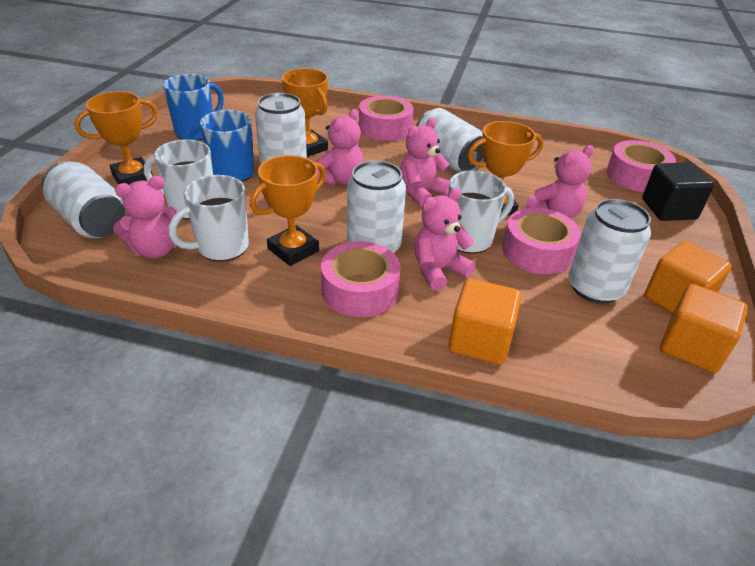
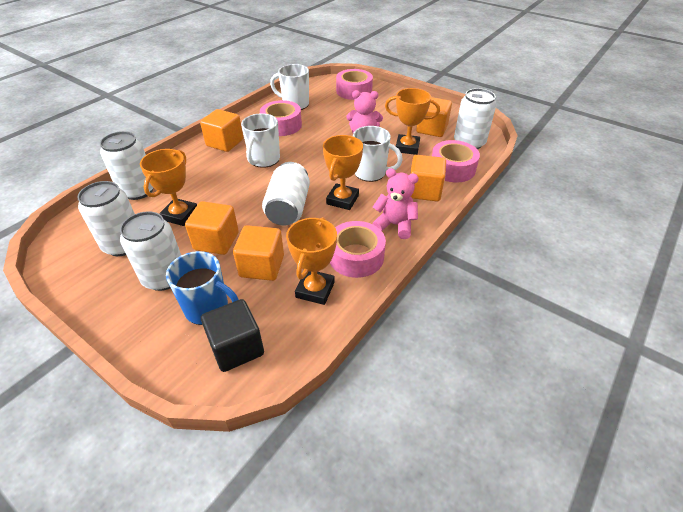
blue mug: [163,74,224,141] [189,110,254,182] = 2 -> [166,251,239,325] = 1
orange cube: [449,279,521,365] [644,241,732,314] [660,284,748,373] = 3 -> [185,201,239,255] [200,109,243,152] [233,225,284,281] [410,155,446,201] [416,97,452,137] = 5
pink teddy bear: [113,176,178,258] [316,109,364,185] [400,118,449,207] [414,188,475,291] [525,145,594,219] = 5 -> [346,90,383,133] [372,168,419,239] = 2

